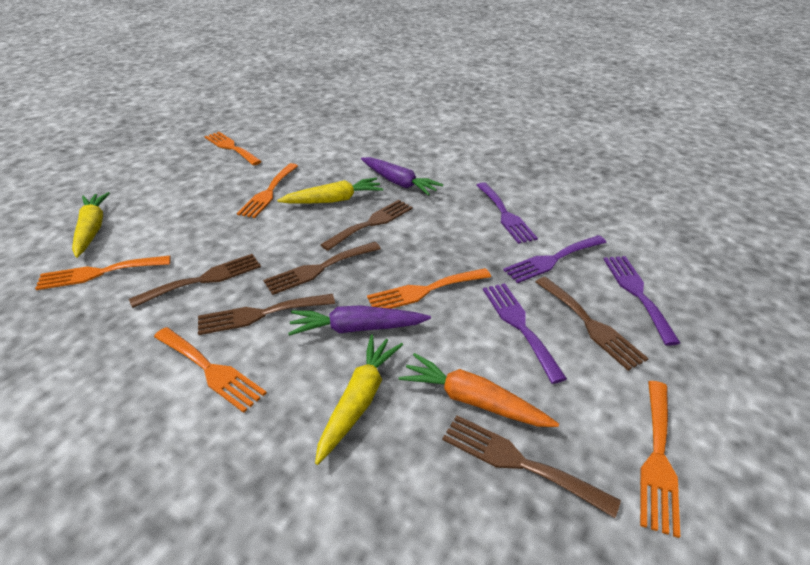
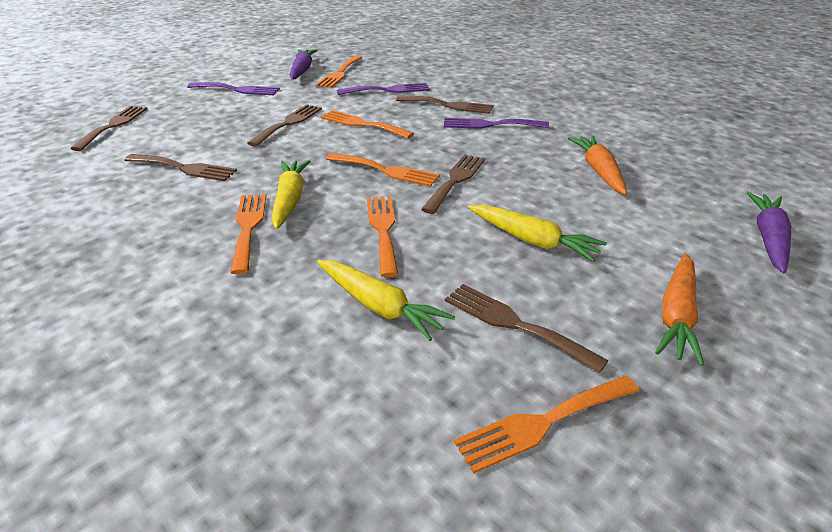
orange carrot: [399,353,559,427] = 1 -> [568,136,627,195] [655,254,704,366] = 2
purple fork: [476,182,538,244] [483,283,567,384] [503,235,607,283] [603,256,680,346] = 4 -> [187,82,280,95] [337,83,430,95] [444,118,549,129] = 3

